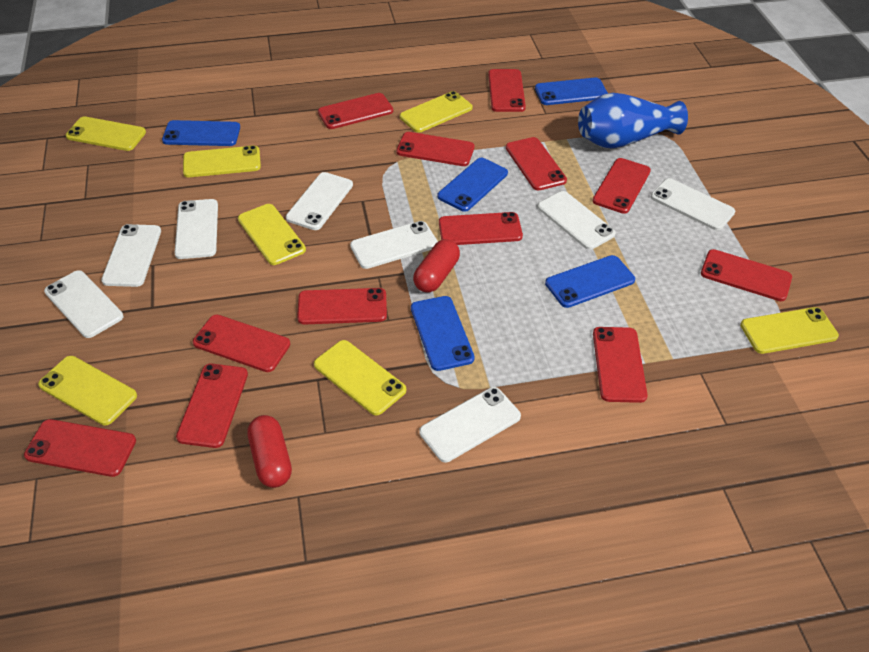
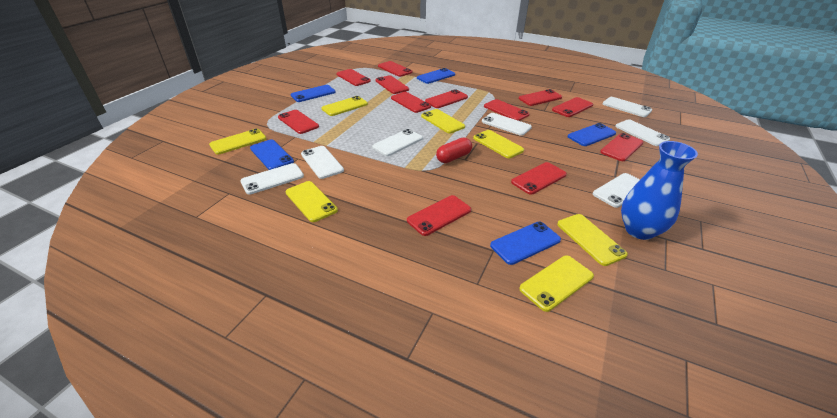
red capsule: [247,415,292,488] [413,239,460,292] = 2 -> [436,137,472,163] = 1
white phone: [44,270,123,338] [101,224,161,287] [175,199,218,259] [286,172,353,230] [350,221,438,269] [419,387,521,462] [537,191,616,250] [651,178,735,230] = 8 -> [240,163,304,195] [301,146,344,179] [372,129,423,156] [482,113,532,136] [593,173,640,208] [603,97,652,117] [615,119,670,146] = 7

